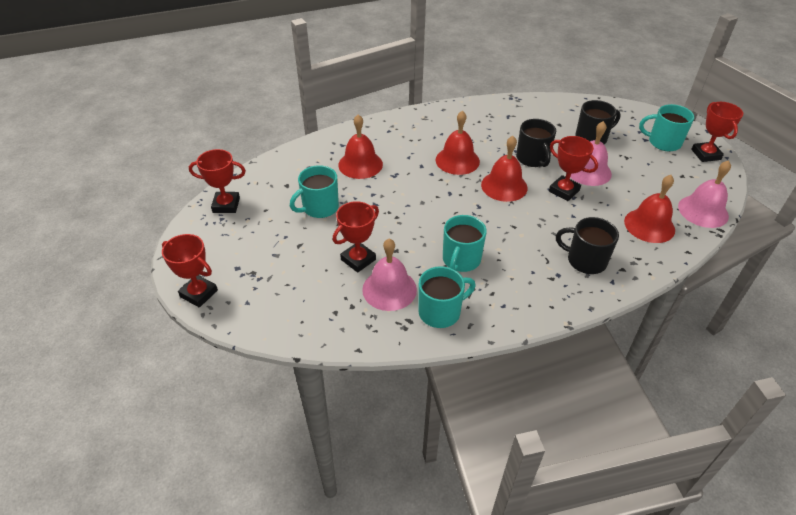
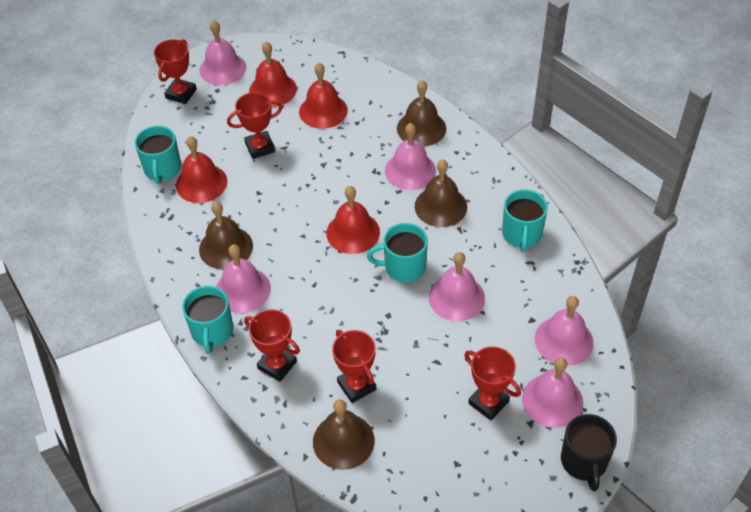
black mug: [516,119,556,167] [556,217,619,274] [575,100,621,144] = 3 -> [561,414,617,492] = 1
brown bell: none = 0 -> [199,201,253,269] [313,399,375,470] [397,80,446,147] [415,159,467,227] = 4
pink bell: [362,239,417,311] [570,121,612,186] [678,160,731,228] = 3 -> [200,20,246,85] [216,244,271,313] [385,123,436,190] [429,252,485,321] [522,357,583,428] [535,296,594,366] = 6

